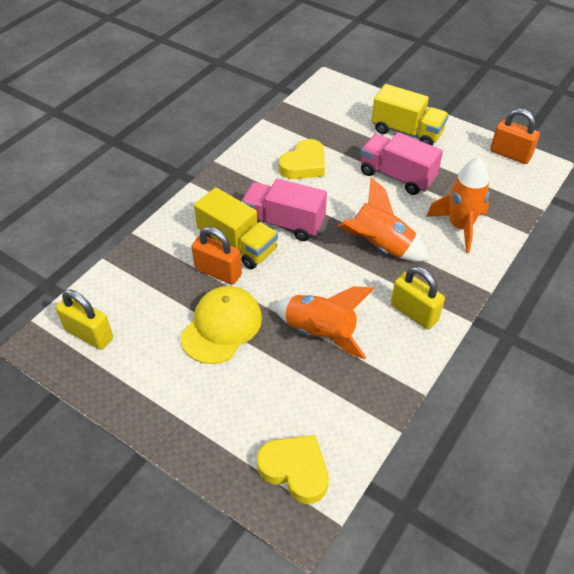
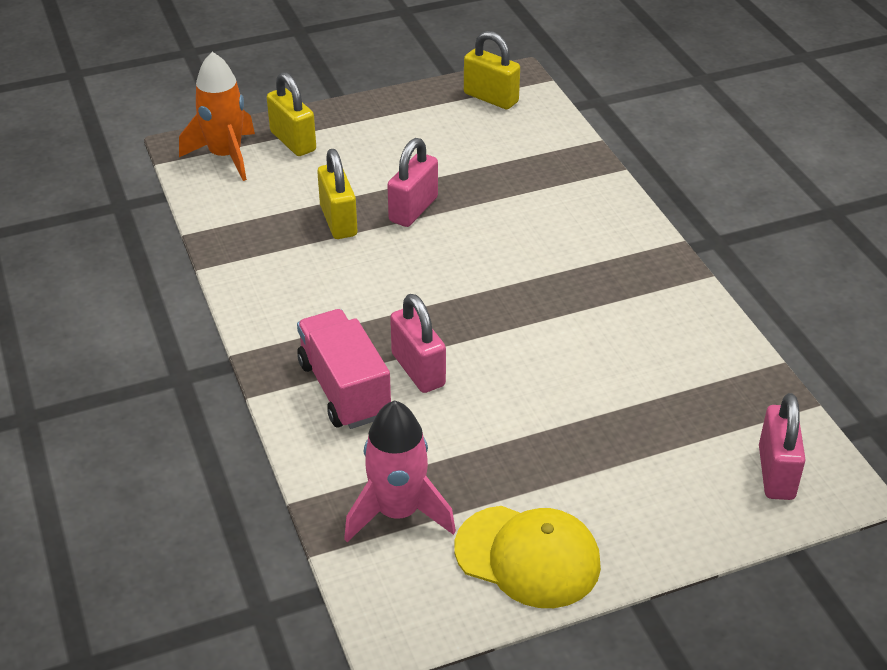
orange padlock: [191,227,242,285] [490,109,540,164] = 2 -> none = 0
orange rocket: [275,286,373,359] [338,177,429,262] [426,157,490,253] = 3 -> [179,52,255,181] = 1
pink padlock: none = 0 -> [387,138,438,227] [390,294,446,393] [759,393,806,500] = 3
pink rocket: none = 0 -> [344,400,456,542] = 1
pink truck: [241,178,327,241] [360,133,443,195] = 2 -> [297,309,391,429] = 1
yellow heart: [257,435,329,504] [279,139,325,179] = 2 -> none = 0
yellow padlock: [56,290,113,350] [391,266,445,330] = 2 -> [267,72,316,156] [317,149,357,239] [464,31,520,109] = 3
yellow truck: [194,187,278,269] [372,84,449,146] = 2 -> none = 0

